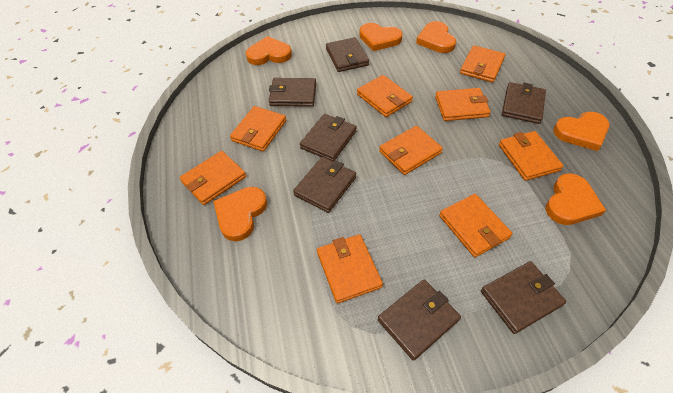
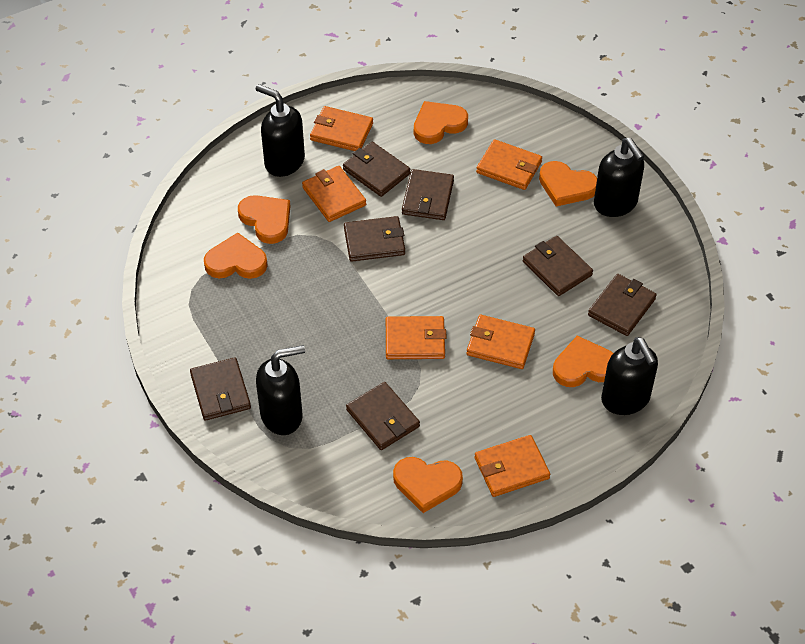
black soap dispenser: none = 0 -> [256,84,305,177] [256,345,305,435] [594,137,644,217] [601,337,658,415] = 4
orange wallet: [180,151,246,205] [230,106,286,152] [317,234,383,303] [357,75,413,117] [379,126,443,175] [435,88,491,121] [439,194,513,257] [460,45,505,83] [499,131,563,181] = 9 -> [302,166,366,222] [310,106,373,151] [386,316,447,359] [467,315,535,369] [475,435,550,497] [476,139,542,190] = 6

